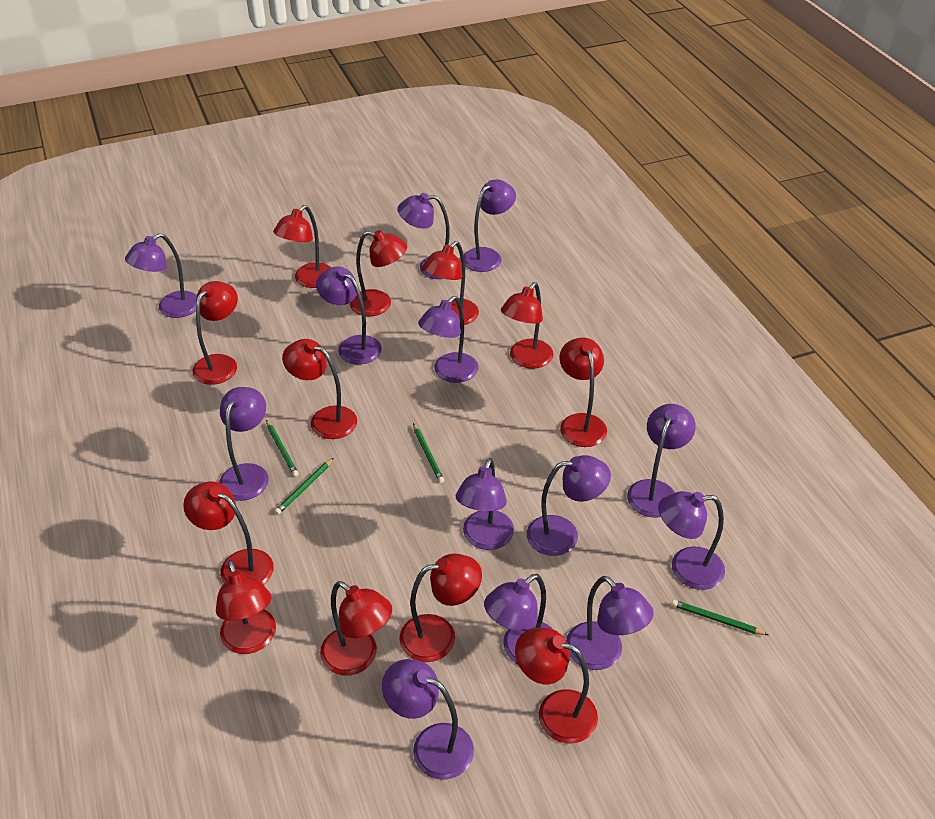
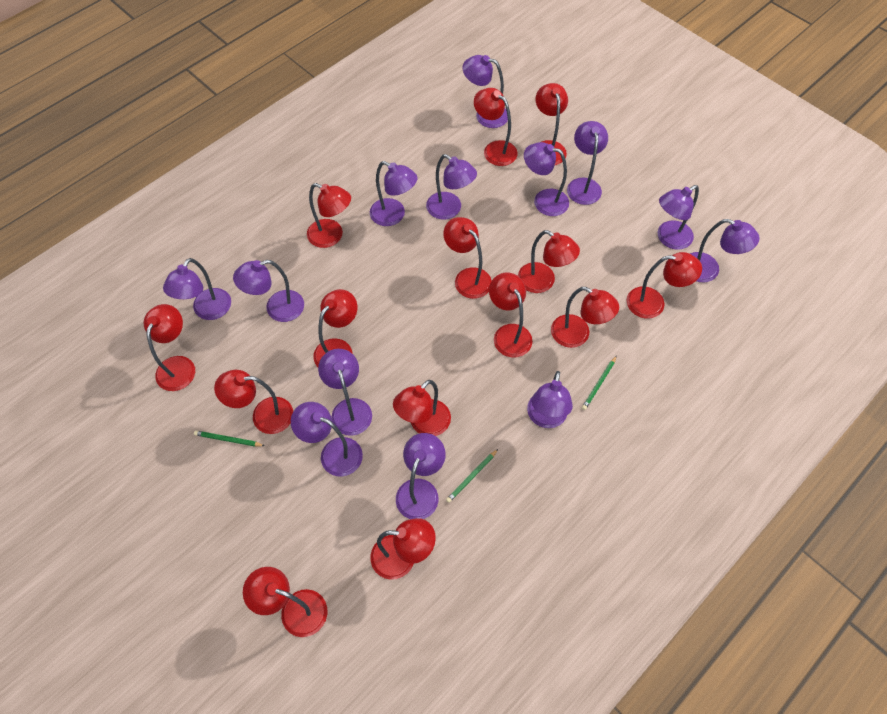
green pencil: [266,420,299,477] [275,458,334,515] [413,423,444,483] [671,600,768,635] = 4 -> [194,431,265,447] [446,449,498,503] [582,356,617,410] = 3
red lamp: [183,481,274,585] [192,281,238,385] [216,560,276,654] [273,205,331,288] [282,339,357,439] [320,581,392,676] [350,230,407,316] [399,554,482,662] [422,241,479,325] [501,282,553,369] [515,628,598,743] [559,338,607,447] = 12 -> [143,304,195,391] [214,370,293,434] [243,567,327,637] [307,183,351,248] [313,289,357,367] [370,518,436,580] [393,380,451,436] [443,217,492,299] [474,88,518,166] [489,272,532,358] [518,230,580,293] [536,83,568,166] [551,287,619,348] [627,252,702,319] = 14

